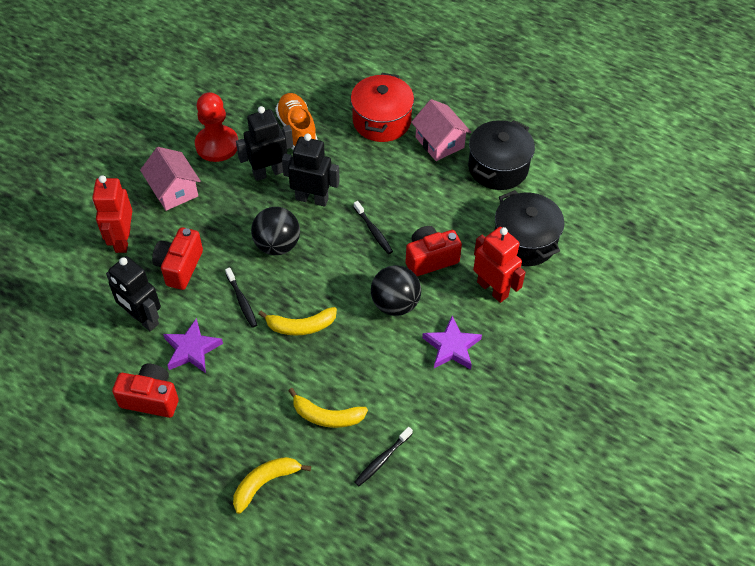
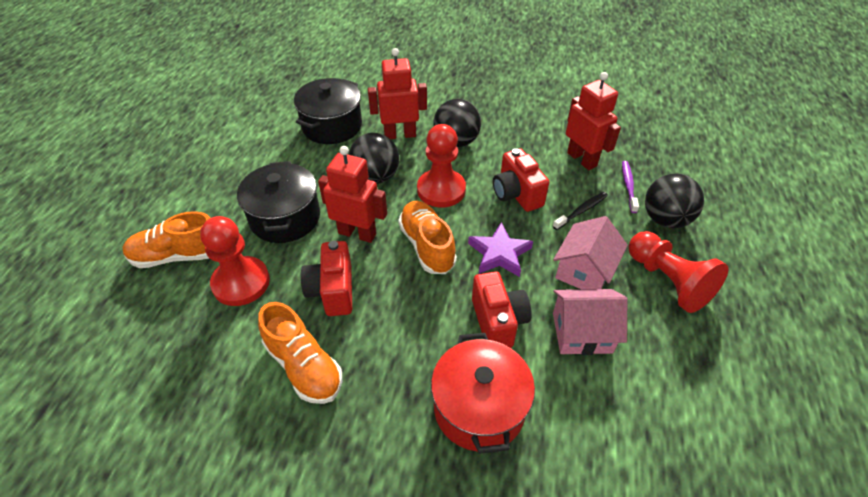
black ball: [251,207,300,255] [371,265,421,316] = 2 -> [349,133,399,184] [433,99,481,147] [645,174,704,228] = 3
black robot: [106,256,161,331] [236,106,293,181] [282,133,340,207] = 3 -> none = 0
black toothbrush: [225,267,257,328] [354,201,393,254] [355,427,413,486] = 3 -> [553,192,608,230] = 1
orange shoe: [275,93,318,150] = 1 -> [123,211,211,268] [258,302,342,404] [398,201,457,274] = 3
purple star: [163,318,223,373] [422,316,482,370] = 2 -> [468,222,533,277] = 1
purple toothbrush: none = 0 -> [622,161,639,213] = 1
red pawn: [195,92,238,162] = 1 -> [200,216,270,306] [417,124,466,208] [628,231,729,313] = 3
red robot: [92,175,132,253] [473,227,526,303] = 2 -> [318,146,387,243] [368,48,427,139] [566,72,621,170] = 3
yellow banana: [233,457,311,514] [258,307,337,336] [288,388,368,428] = 3 -> none = 0

